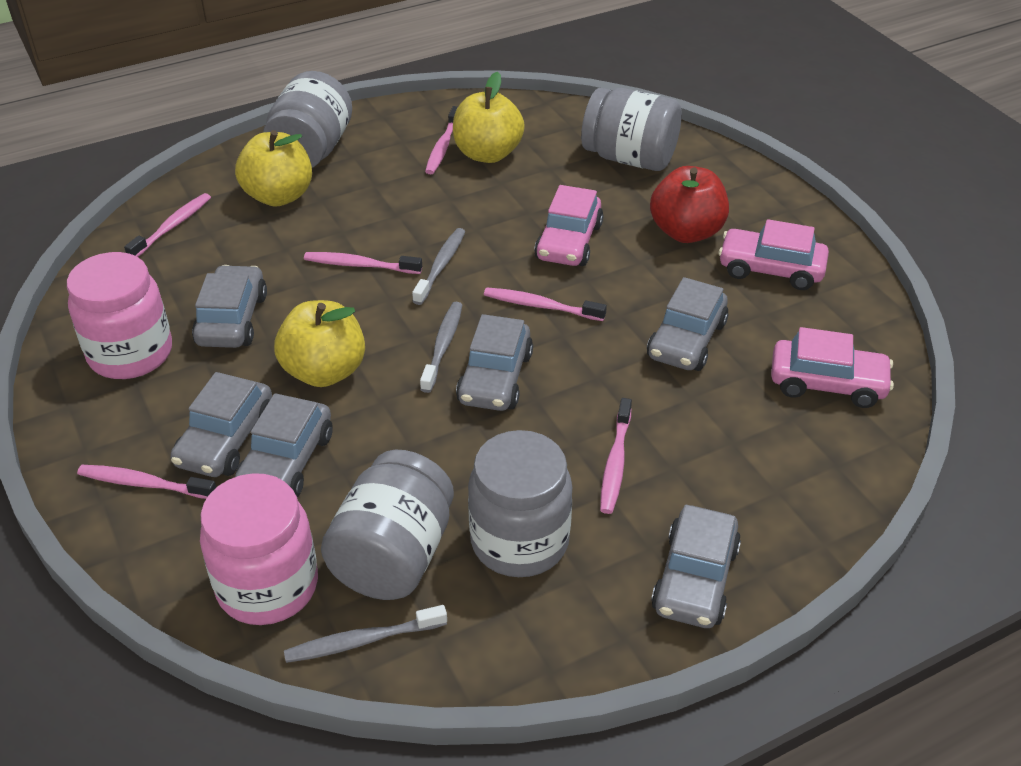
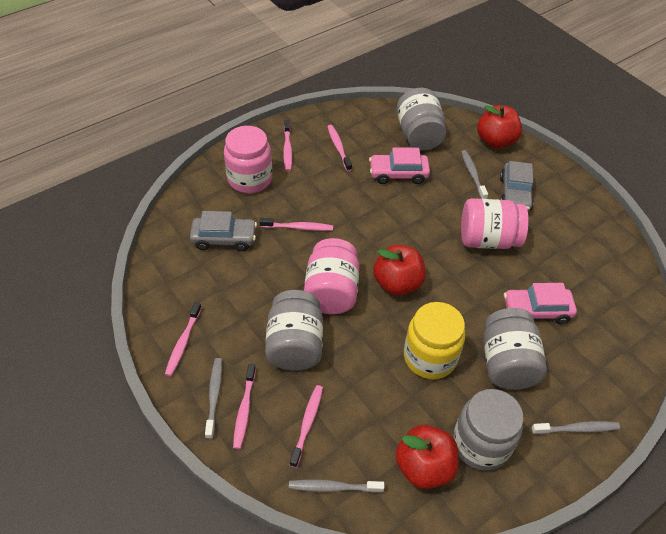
grey car: [171,372,272,477] [192,265,267,348] [235,393,333,498] [456,314,533,411] [647,277,729,371] [651,505,741,628] = 6 -> [190,211,257,251] [500,161,534,212] = 2
grey toothbrush: [284,605,447,663] [412,228,465,305] [420,302,462,393] = 3 -> [205,358,222,439] [289,479,384,493] [461,150,488,199] [531,421,620,434] = 4
pink car: [534,185,603,266] [718,219,829,290] [771,327,894,408] = 3 -> [369,148,430,184] [504,283,577,324] = 2
pink jar: [67,252,172,379] [200,473,318,625] = 2 -> [224,126,272,193] [304,238,360,314] [461,198,529,249] = 3
red apple: [650,166,729,243] = 1 -> [373,245,426,296] [395,425,459,489] [477,105,522,149] = 3
yellow apple: [235,130,312,207] [274,300,365,387] [453,72,525,163] = 3 -> none = 0
yellow jar: none = 0 -> [404,302,465,379] = 1

